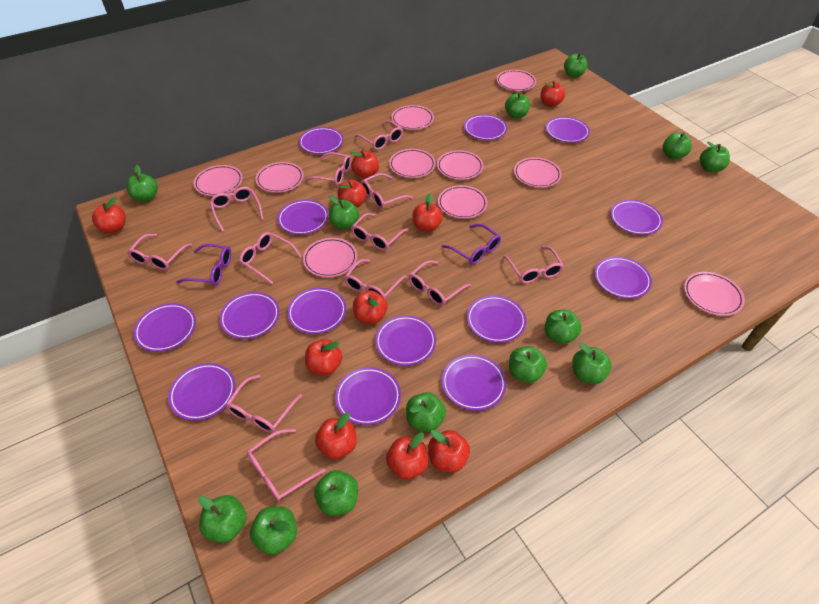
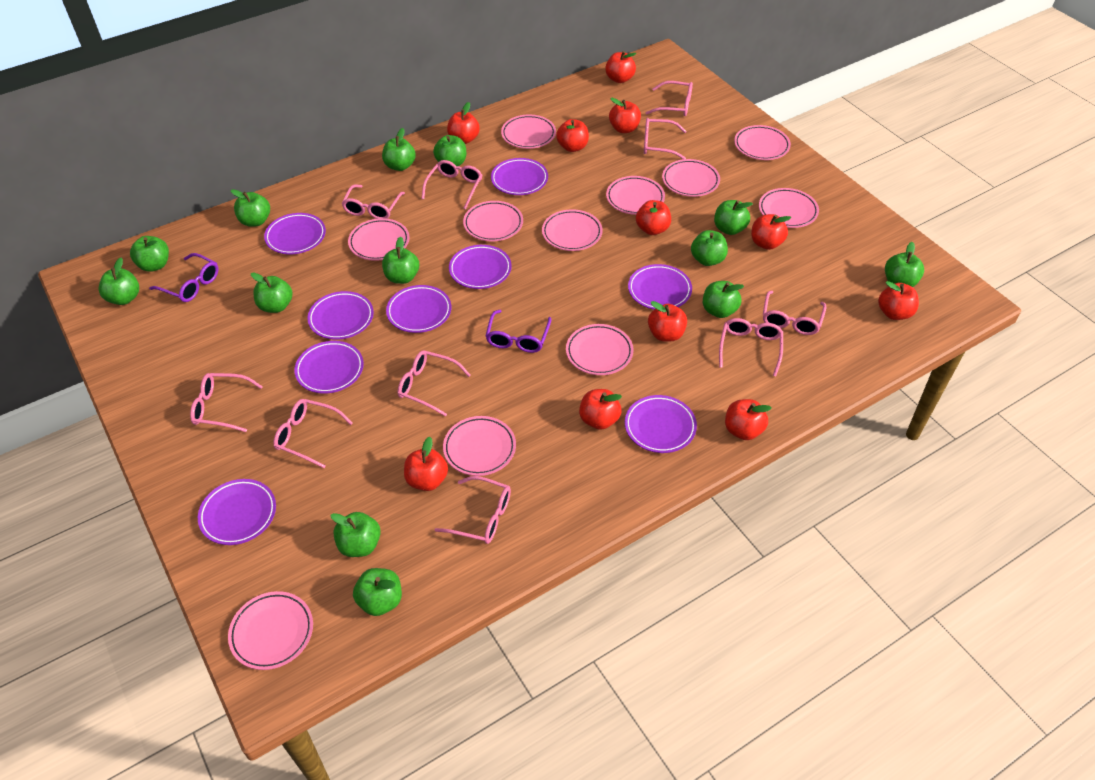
pink glasses: [127,234,192,270] [210,187,263,232] [226,375,302,433] [239,232,302,284] [247,429,326,501] [304,152,351,185] [344,259,406,298] [351,213,409,251] [355,121,403,150] [361,173,413,209] [409,260,471,306] [503,246,564,283] = 12 -> [190,373,263,432] [273,399,352,468] [342,184,405,219] [398,350,470,417] [422,160,482,209] [435,476,511,544] [644,118,687,159] [646,81,693,116] [719,318,783,376] [763,291,826,335] = 10
pink plate: [194,165,243,196] [256,162,304,193] [303,238,357,278] [389,149,436,178] [391,105,434,130] [437,150,483,180] [438,185,487,219] [496,70,536,91] [514,157,562,188] [684,272,745,316] = 10 -> [228,591,313,670] [348,218,410,261] [443,416,516,476] [463,201,523,241] [501,115,556,149] [542,209,602,251] [566,324,633,375] [606,176,665,215] [662,159,720,197] [734,125,791,160] [759,188,819,228] = 11
purple plate: [134,303,196,352] [168,363,235,421] [219,292,280,339] [277,200,329,235] [287,288,346,334] [299,127,344,154] [335,367,401,425] [375,315,436,366] [442,354,506,411] [464,114,507,140] [467,295,526,343] [545,117,590,143] [594,256,652,299] [610,200,663,235] = 14 -> [198,479,276,545] [264,213,326,254] [294,341,364,394] [307,291,374,340] [386,285,451,333] [449,245,512,289] [491,158,548,195] [625,395,697,453] [628,264,692,310] = 9
red apple: [92,197,126,234] [305,339,342,376] [315,412,357,459] [338,180,367,208] [351,150,379,179] [353,290,388,324] [386,432,428,480] [412,193,443,232] [428,430,470,473] [541,81,565,107] = 10 -> [404,437,448,491] [447,102,480,144] [556,119,589,152] [579,389,622,430] [605,51,636,83] [609,98,641,133] [636,200,671,235] [648,301,687,342] [725,399,772,440] [751,214,791,250] [878,281,919,320] = 11

